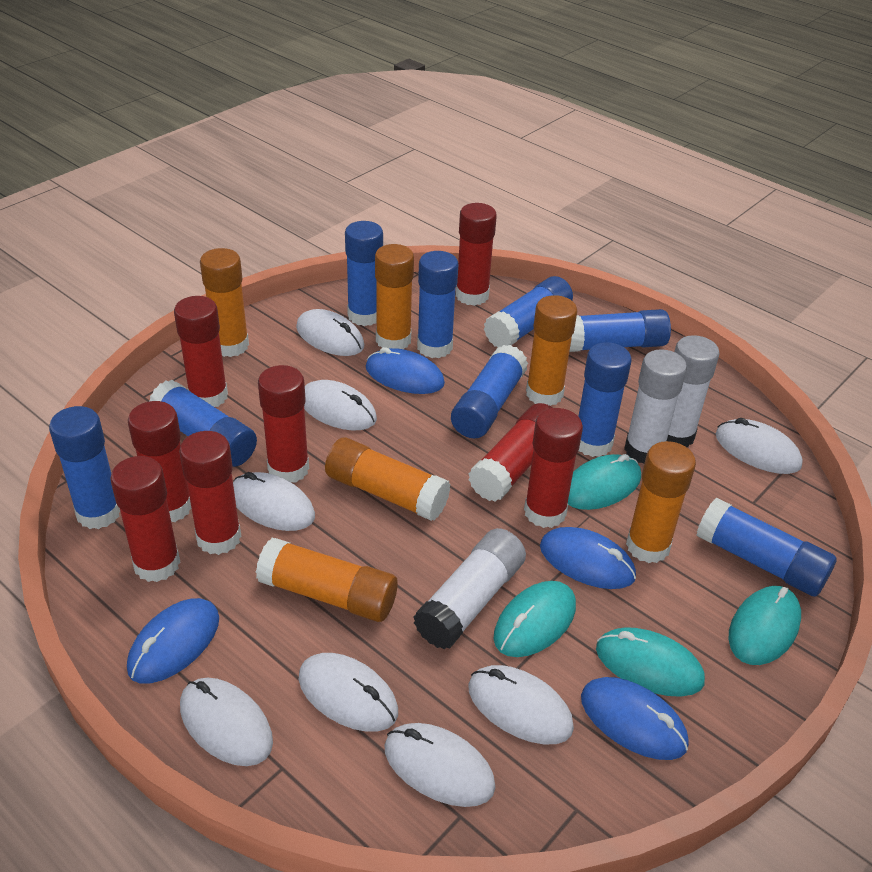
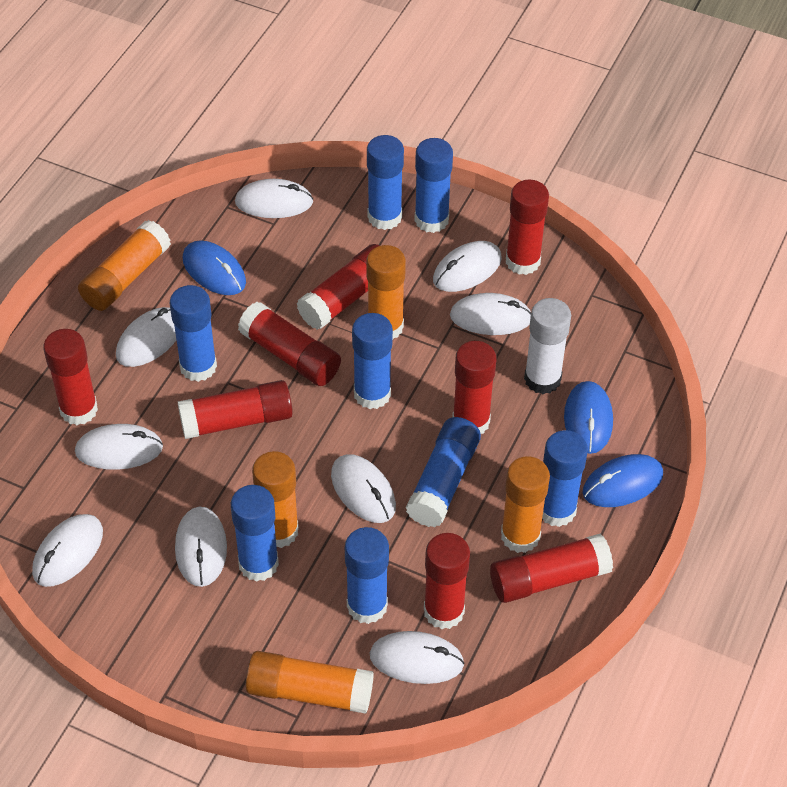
blue glue stick: [49,406,120,529] [150,380,257,467] [345,221,383,326] [417,251,458,358] [451,345,528,438] [484,276,573,347] [569,309,671,352] [578,342,631,457] [696,498,837,597] = 9 -> [170,285,217,382] [231,485,279,582] [345,527,389,624] [352,313,393,409] [367,135,404,230] [406,417,481,527] [414,138,453,233] [542,430,588,527] = 8
blue mouse: [127,598,219,684] [366,347,445,394] [540,527,636,589] [581,677,689,760] = 4 -> [183,240,246,295] [564,381,613,454] [583,454,663,507] = 3
orange glue stick: [200,248,249,357] [256,538,398,622] [325,437,450,521] [375,244,414,349] [526,295,577,406] [626,441,696,563] = 6 -> [78,220,171,311] [246,651,374,714] [252,451,299,548] [366,245,406,339] [501,456,550,553] = 5
turquoise mouse: [494,581,576,657] [568,454,641,510] [596,627,705,697] [729,586,801,665] = 4 -> none = 0
white glue stick: [414,528,526,650] [624,349,687,463] [667,335,720,447] = 3 -> [524,298,571,394] = 1
white mouse: [180,677,273,766] [233,472,315,531] [296,309,364,356] [299,653,398,732] [304,380,377,430] [384,723,496,807] [468,665,574,744] [716,418,803,474] = 8 -> [32,514,103,587] [75,424,163,470] [116,307,176,367] [175,507,227,587] [235,179,313,218] [331,454,396,523] [370,631,465,684] [433,241,502,292] [450,293,531,335] = 9

